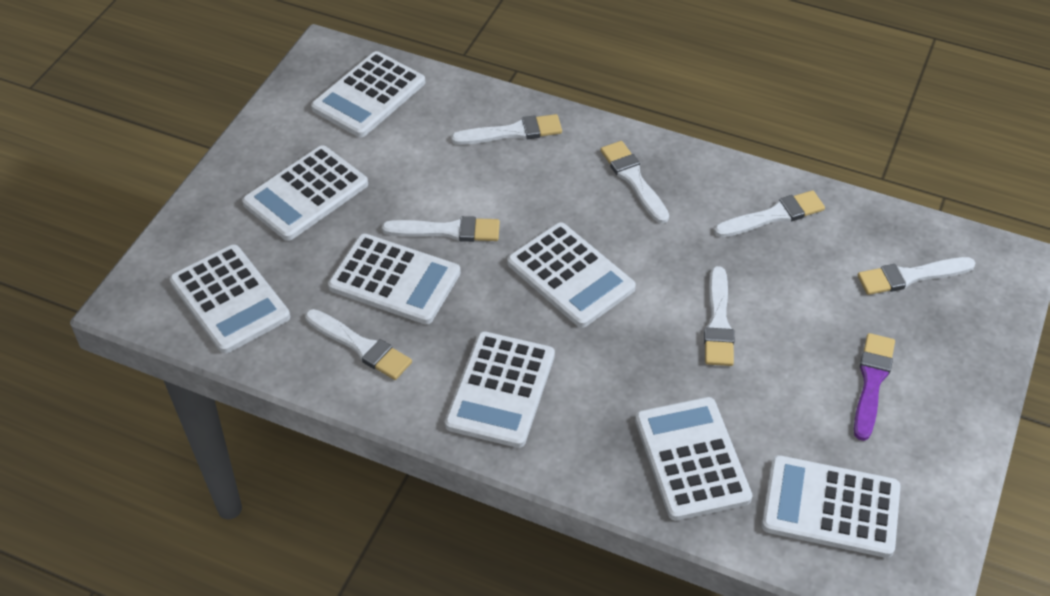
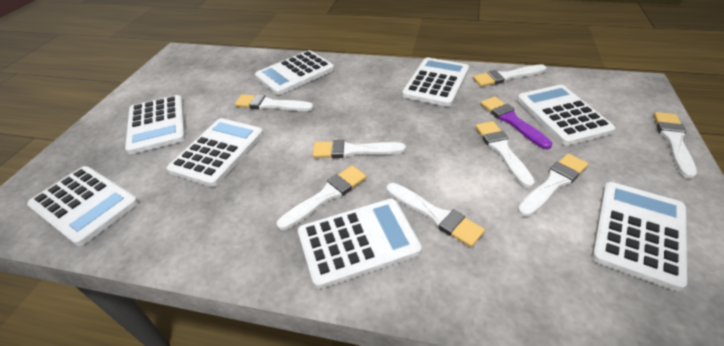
white brush: [305,309,412,380] [382,216,500,242] [451,114,562,145] [601,141,669,223] [704,266,734,366] [714,190,825,237] [858,257,976,295] = 7 -> [235,94,314,111] [276,166,366,230] [313,140,406,158] [387,183,485,247] [473,64,546,87] [475,121,535,188] [518,153,588,217] [654,112,697,179] = 8

